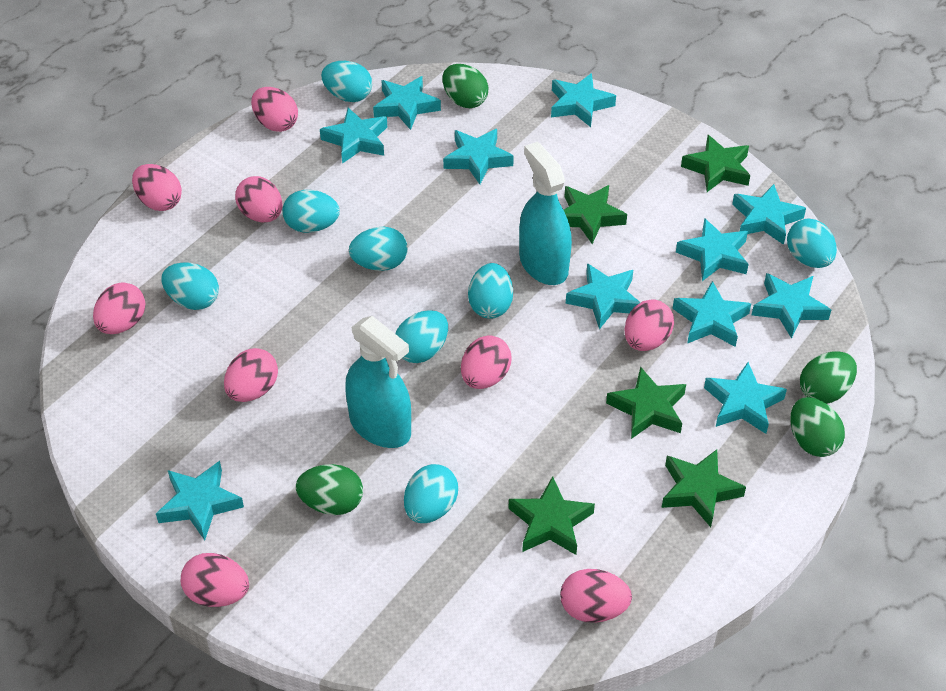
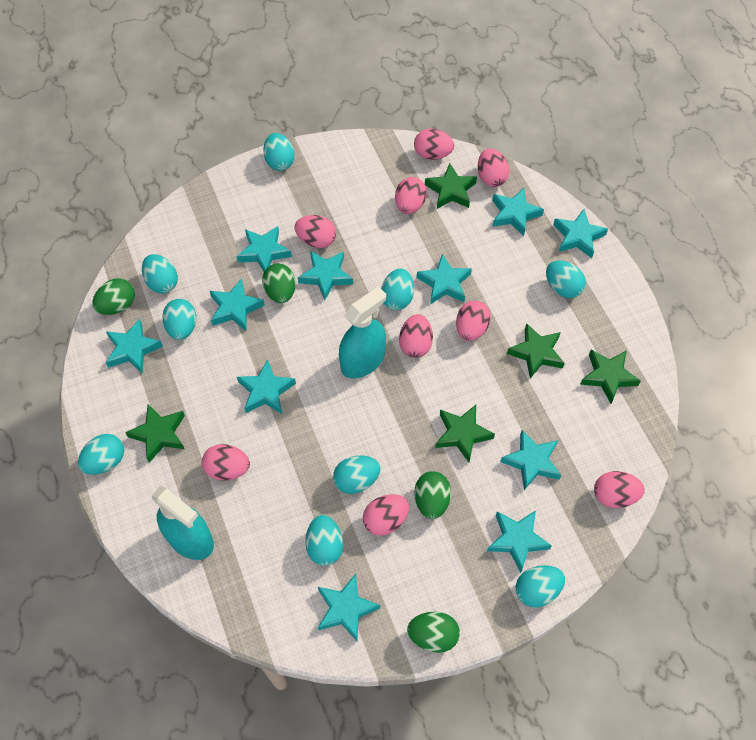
turquoise egg: [161,262,219,310] [282,190,340,233] [321,61,372,102] [349,227,407,271] [395,310,448,363] [404,464,458,523] [468,263,513,319] [787,218,837,268] = 8 -> [78,434,124,475] [142,254,178,294] [162,299,196,340] [263,133,294,171] [305,515,343,566] [333,456,381,494] [381,269,414,310] [516,565,565,607] [546,260,586,298] = 9

